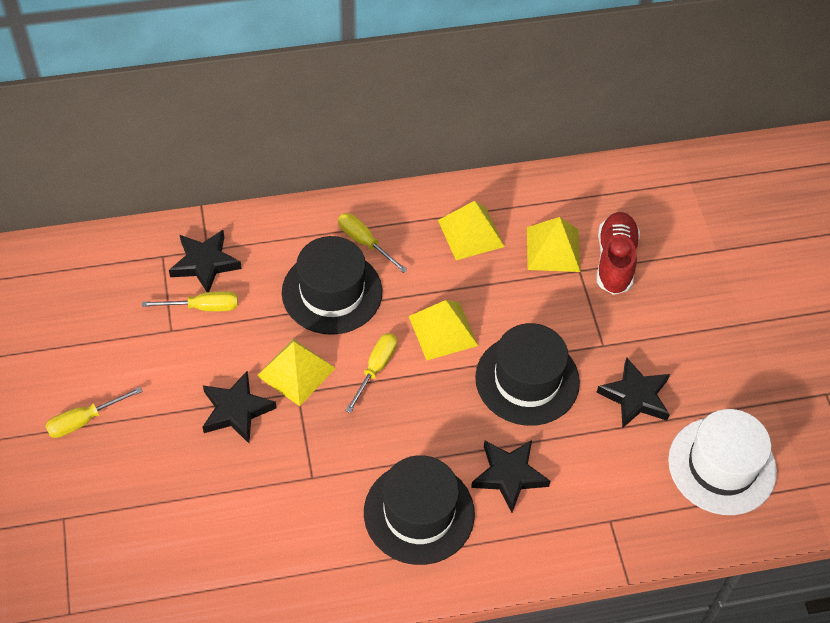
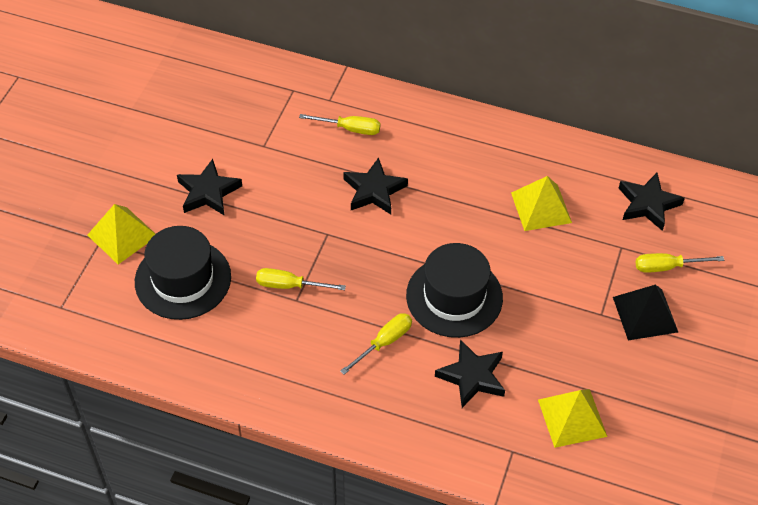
black hat: [282,236,382,335] [364,455,475,565] [475,323,580,426] = 3 -> [135,226,231,320] [406,243,503,338] = 2
black pyramid: none = 0 -> [613,285,678,341] = 1
red shoe: [597,212,640,295] = 1 -> none = 0
white hat: [668,409,777,515] = 1 -> none = 0
yellow pyramid: [257,339,335,406] [409,300,478,360] [438,201,505,260] [527,217,581,272] = 4 -> [87,204,155,264] [511,176,572,231] [538,389,607,448] = 3

